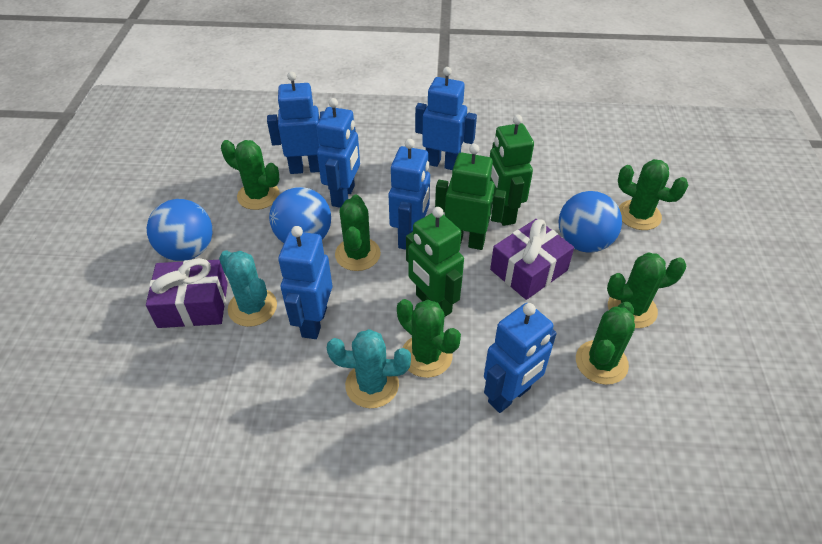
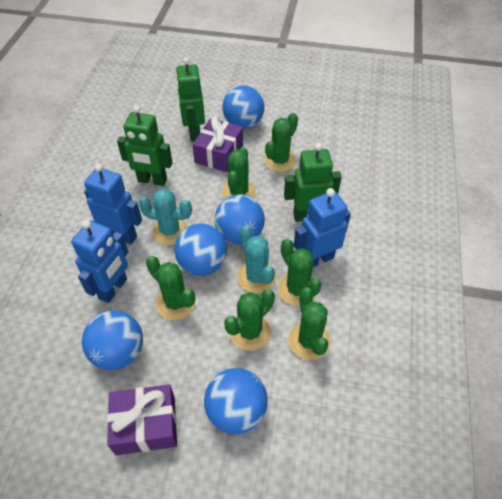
blue ball: [147,199,212,261] [269,187,331,243] [559,191,622,253] = 3 -> [82,310,143,370] [175,224,227,276] [204,368,268,434] [215,195,265,245] [223,86,264,129] = 5
blue robot: [267,72,324,174] [278,226,332,339] [317,98,360,208] [389,139,430,250] [415,67,477,170] [484,303,557,413] = 6 -> [71,220,128,303] [84,163,142,245] [294,188,351,267] = 3

